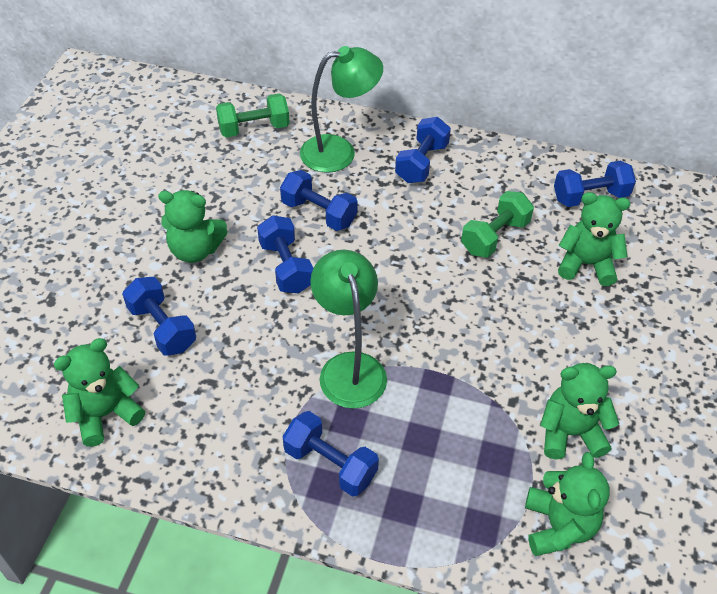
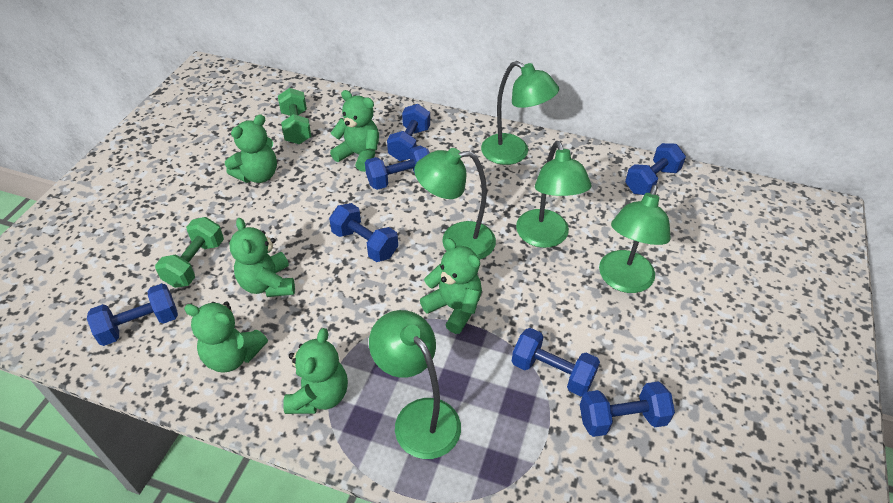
blue dumbbell: [122,277,196,356] [257,215,313,293] [280,170,358,231] [283,411,379,496] [395,117,451,183] [554,161,636,207] = 6 -> [87,283,178,346] [329,203,398,262] [365,146,429,190] [387,104,430,161] [512,328,600,397] [580,381,675,437] [625,143,686,195] = 7
green lamp: [300,46,383,173] [310,250,387,409] = 2 -> [369,310,461,459] [414,148,496,260] [481,61,559,165] [516,141,591,248] [599,185,671,293] = 5
green teddy bear: [54,338,145,447] [158,190,228,263] [525,452,610,556] [540,363,619,459] [558,192,630,286] = 5 -> [184,301,268,373] [225,114,277,183] [230,218,295,297] [283,328,348,414] [330,90,379,172] [420,238,482,334] = 6

